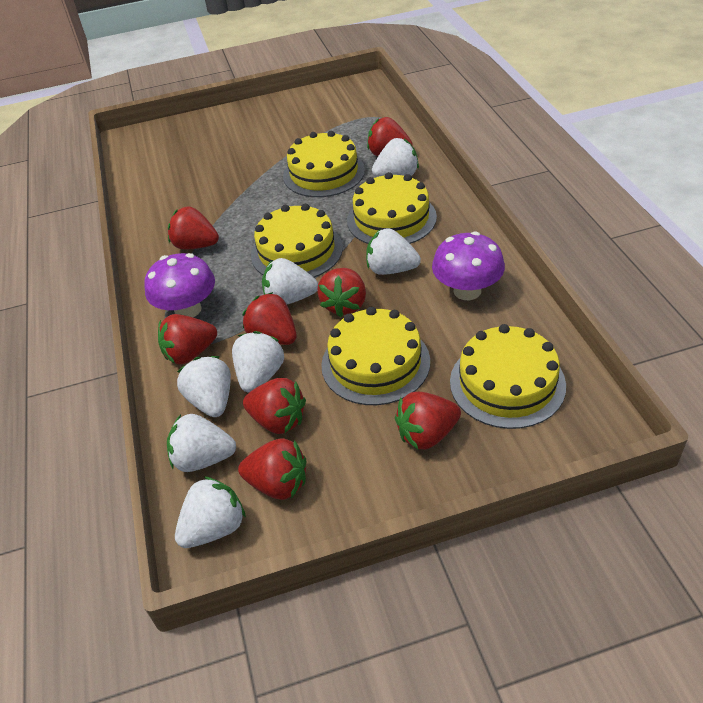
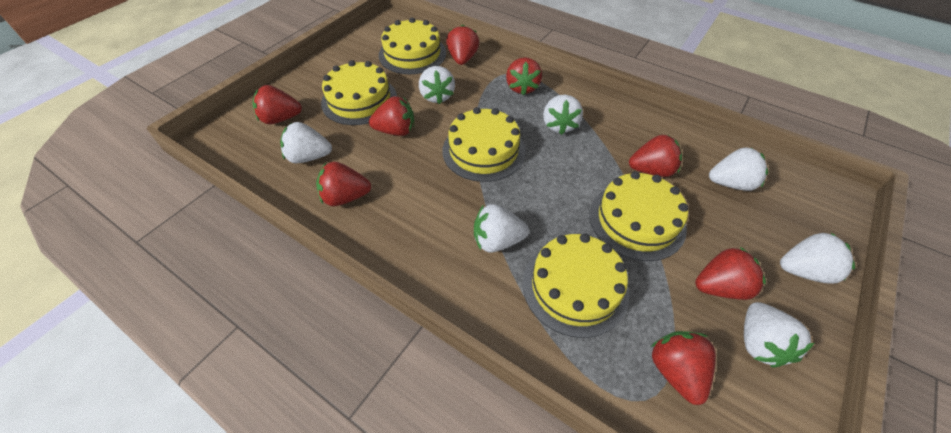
purple mushroom: [144,253,215,317] [432,231,505,300] = 2 -> none = 0

